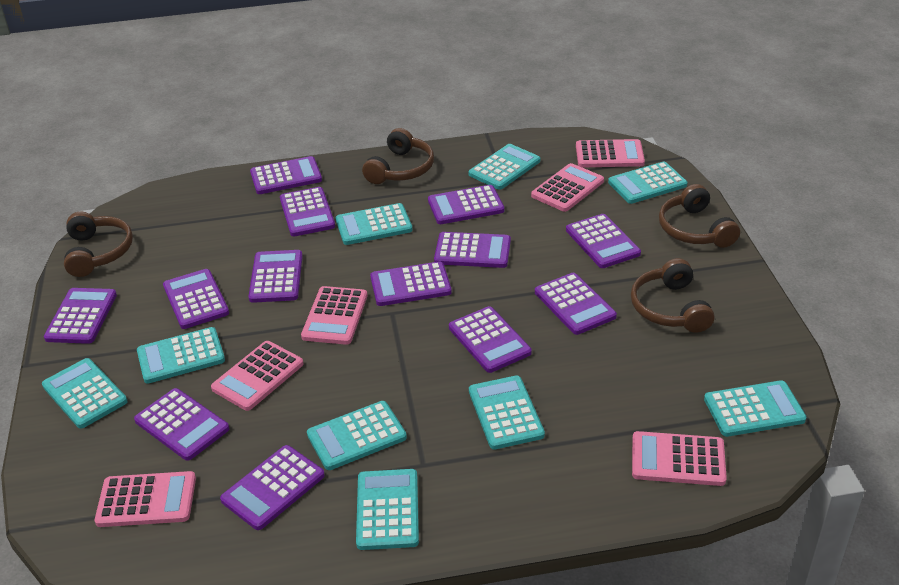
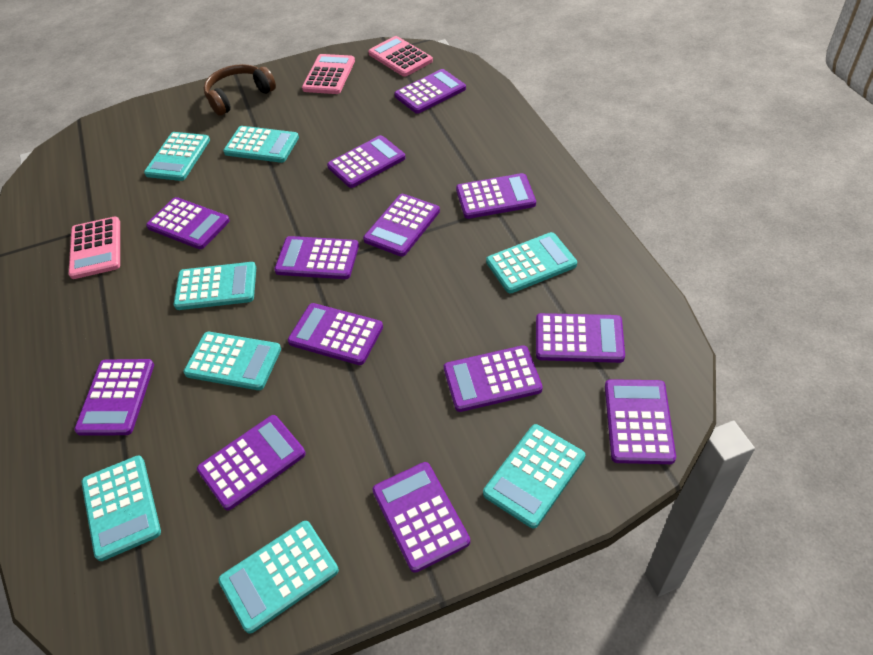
brown headphones: [64,212,133,277] [362,128,434,184] [631,258,714,333] [659,184,740,248] = 4 -> [204,64,276,116] = 1
pink calculator: [95,471,196,527] [211,341,304,411] [301,286,368,345] [531,163,604,212] [576,139,645,168] [632,431,727,486] = 6 -> [69,217,120,279] [302,54,355,94] [368,36,433,77] = 3
turquoise calculator: [42,358,127,429] [137,327,225,384] [307,401,407,470] [336,203,413,245] [356,469,419,550] [469,144,540,190] [469,376,545,450] [608,161,687,204] [704,380,806,437] = 9 -> [81,456,161,561] [144,132,210,181] [174,262,256,310] [183,332,281,390] [218,521,339,634] [223,126,299,163] [483,424,585,528] [486,232,577,293] = 8

